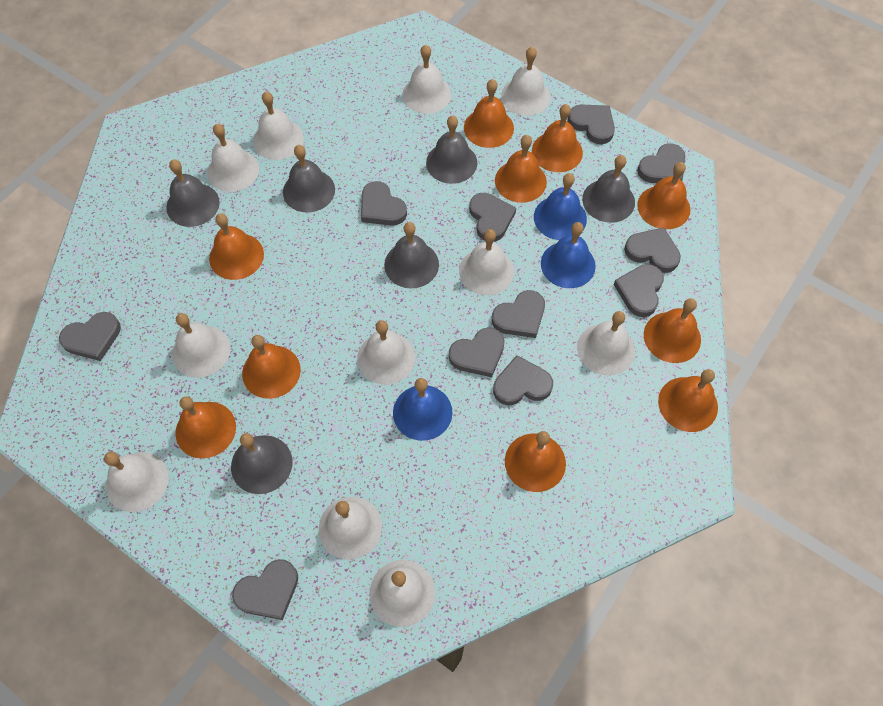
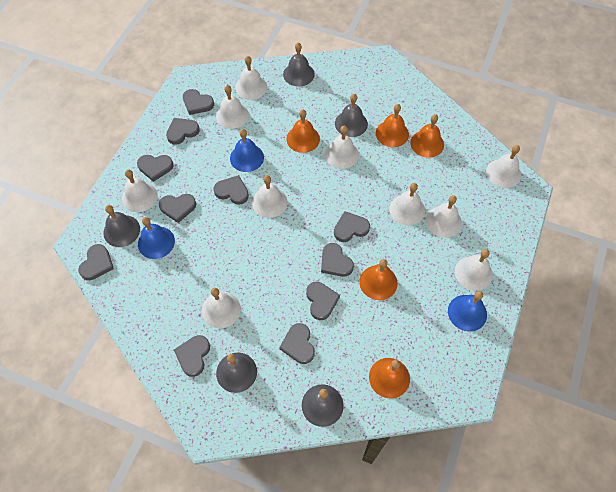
grey bell: [166,159,220,227] [231,433,293,494] [283,145,335,212] [384,222,439,288] [426,115,477,184] [582,155,635,223] = 6 -> [103,205,140,247] [216,352,257,393] [283,43,315,87] [302,384,344,427] [335,94,368,137] = 5
orange bell: [176,396,236,459] [209,213,264,280] [242,335,301,399] [464,79,514,148] [495,135,547,203] [505,431,566,492] [532,104,583,172] [637,162,691,229] [644,298,701,363] [658,369,718,432] = 10 -> [286,109,320,153] [359,259,397,300] [369,358,410,399] [376,104,409,147] [410,114,444,158] = 5
white bell: [104,452,169,512] [172,313,230,378] [207,124,259,192] [253,91,304,160] [319,497,382,560] [357,320,415,385] [369,560,435,627] [402,45,451,114] [459,229,514,295] [501,47,550,116] [577,311,635,376] = 11 -> [122,170,158,212] [202,288,241,328] [216,85,249,129] [235,56,267,100] [252,175,287,218] [325,126,359,169] [389,183,425,225] [426,195,462,238] [455,249,493,291] [486,145,521,188] = 10

